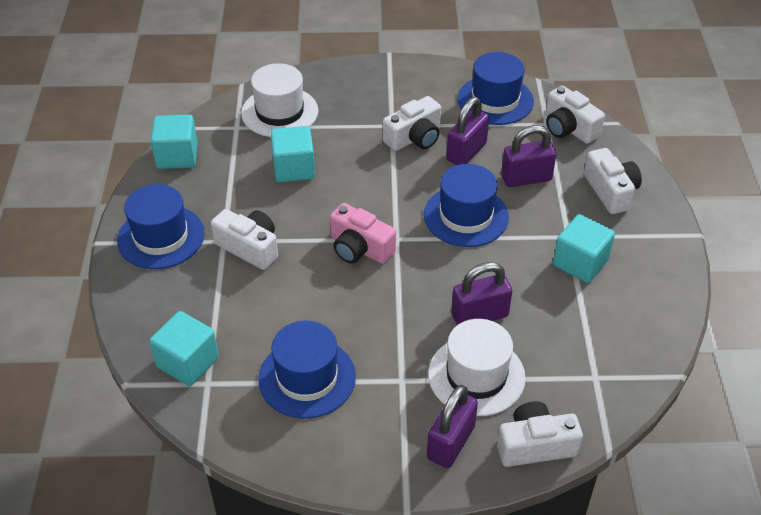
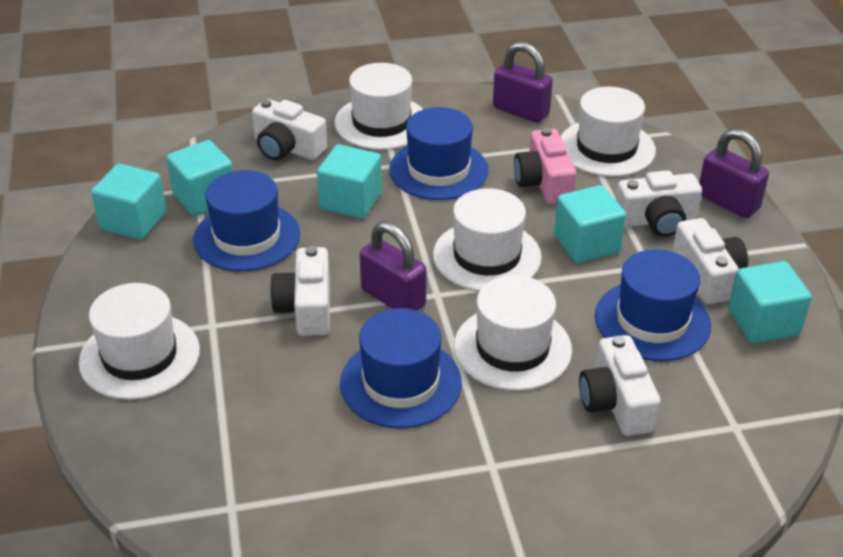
purple padlock: [427,385,478,468] [446,97,489,165] [451,262,512,325] [501,125,556,187] = 4 -> [360,221,427,311] [493,42,553,123] [699,129,769,218] = 3
turquoise cube: [150,311,219,386] [151,115,198,169] [270,126,315,182] [553,214,615,283] = 4 -> [91,164,166,240] [167,140,233,216] [317,144,382,219] [554,185,626,263] [728,261,812,343] = 5
white hat: [241,63,318,137] [428,319,526,416] = 2 -> [79,283,200,400] [335,63,423,150] [433,188,542,291] [454,275,572,391] [560,87,656,177] = 5

